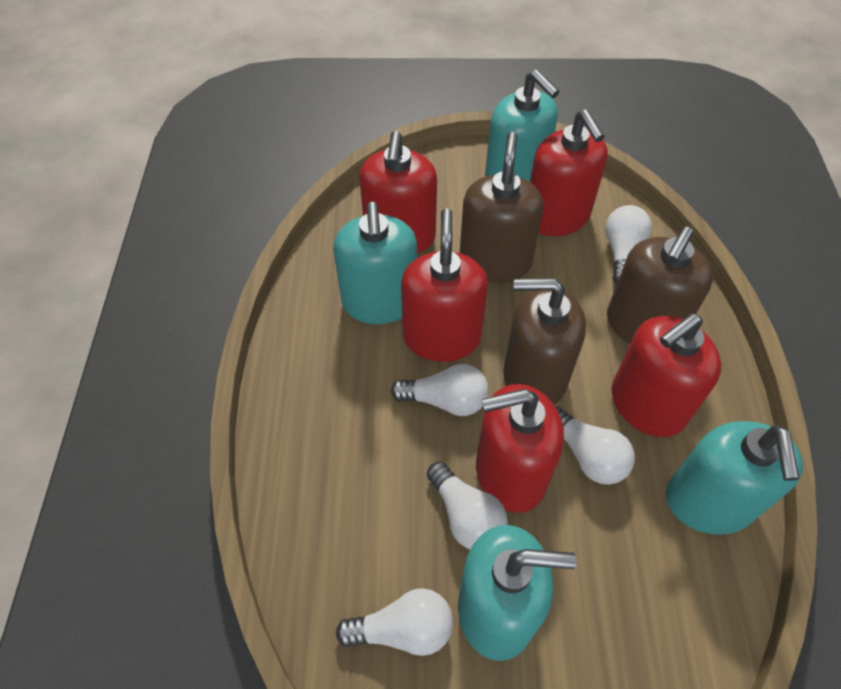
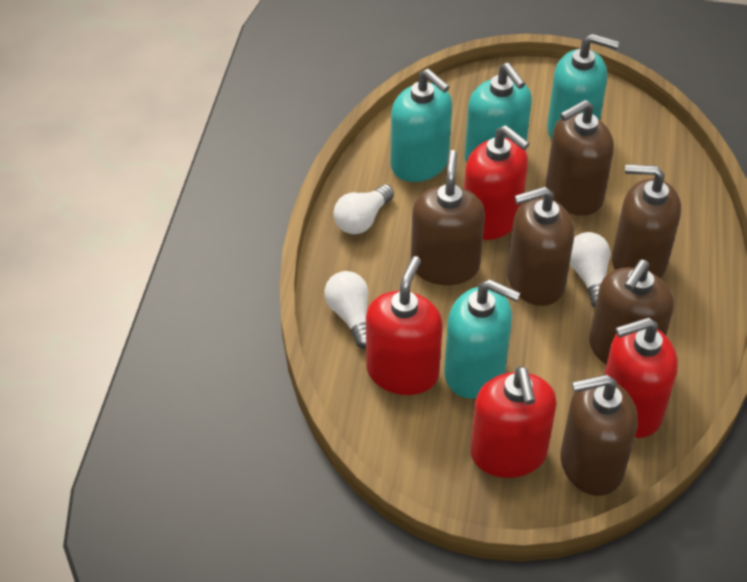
brown soap dispenser: [460,132,544,283] [503,278,586,405] [607,226,713,344] = 3 -> [411,150,485,285] [507,186,575,306] [546,100,614,216] [561,375,638,496] [589,260,674,365] [612,164,681,278] = 6
red soap dispenser: [360,131,437,253] [401,208,488,362] [476,384,564,513] [530,110,608,236] [611,313,721,437] = 5 -> [366,256,443,395] [464,125,530,240] [470,366,557,478] [604,317,678,438] = 4
white light bulb: [336,588,453,656] [391,364,488,416] [427,462,508,549] [556,407,635,485] [605,205,652,284] = 5 -> [324,271,368,349] [333,184,394,234] [570,232,610,308] = 3

